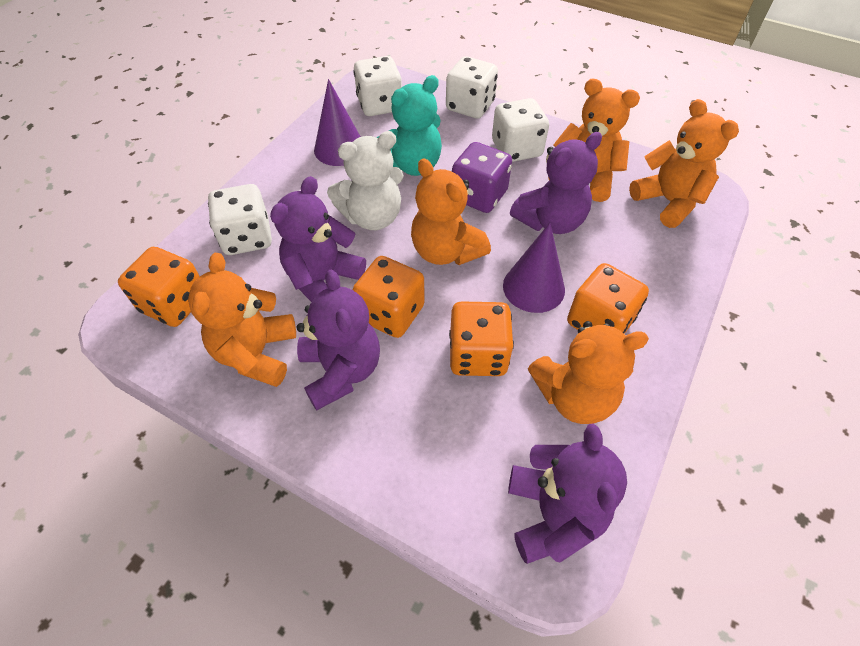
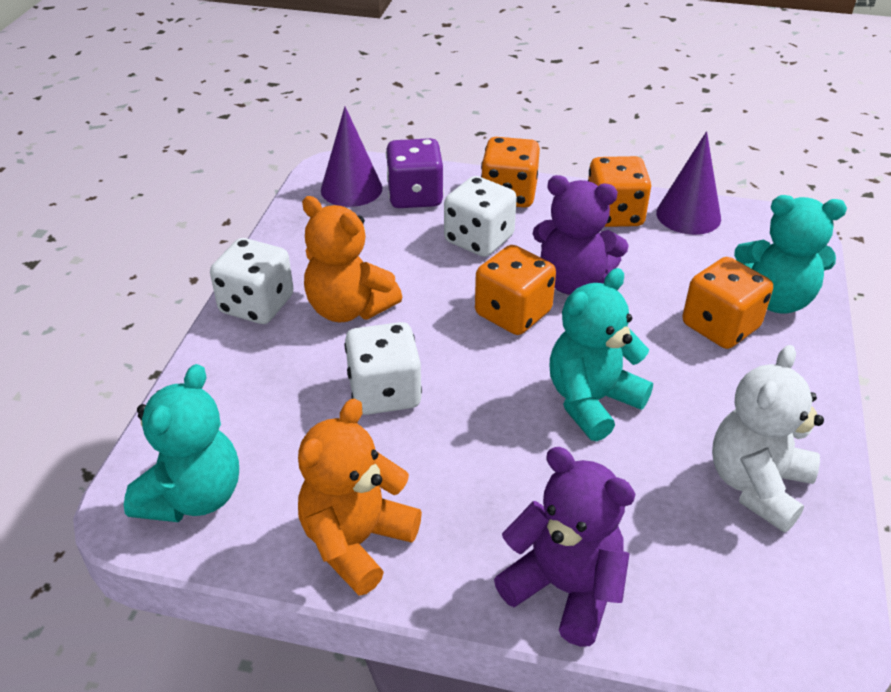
orange teddy bear: [188,253,296,387] [411,159,491,265] [528,321,649,424] [548,79,640,202] [629,99,739,228] = 5 -> [298,398,422,596] [302,196,402,322] = 2
purple teddy bear: [270,176,366,302] [297,270,380,411] [508,424,627,564] [510,132,602,234] = 4 -> [494,447,635,647] [533,175,629,295] = 2
turquoise teddy bear: [376,75,442,176] = 1 -> [124,364,239,522] [550,268,653,441] [734,195,847,314] = 3
white dice: [208,184,272,255] [353,56,402,116] [446,56,498,119] [492,98,549,162] = 4 -> [210,238,294,324] [345,322,422,415] [444,176,517,257] = 3

